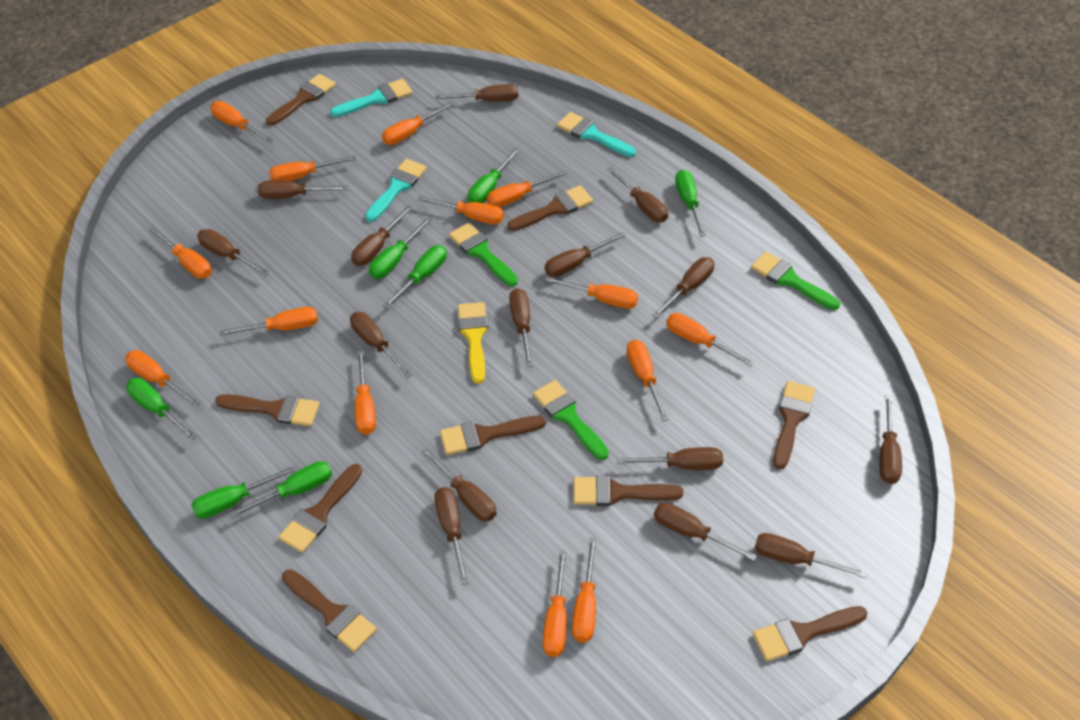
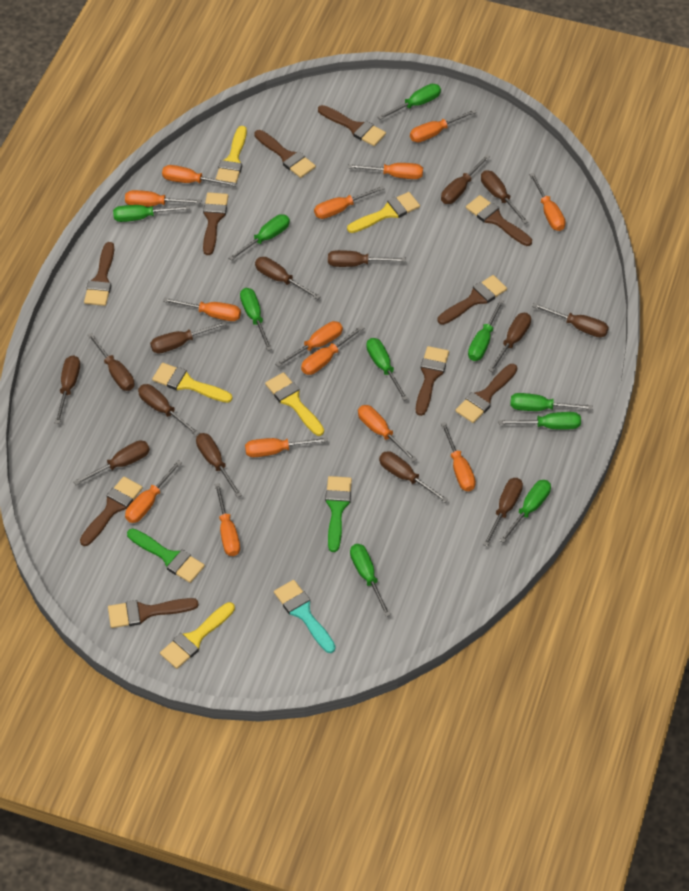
brown brush: [215,394,320,426] [266,74,336,126] [279,464,362,553] [282,570,377,652] [440,416,546,455] [507,185,593,231] [574,476,683,506] [753,606,867,661] [773,381,815,469] = 9 -> [80,476,143,546] [84,242,114,306] [108,598,199,628] [203,192,228,255] [254,130,316,178] [318,105,386,146] [416,346,449,416] [438,275,507,325] [455,364,517,423] [466,195,532,246] = 10
brown screwdriver: [197,229,270,276] [258,180,348,199] [350,312,412,378] [351,205,413,266] [422,447,496,521] [435,487,469,585] [436,84,518,102] [509,288,533,367] [545,232,626,277] [607,167,668,222] [617,447,723,470] [652,257,714,318] [654,502,757,561] [755,533,867,578] [880,395,902,484] = 15 -> [55,355,80,424] [74,440,150,485] [88,333,135,391] [138,384,199,436] [150,321,228,354] [196,433,242,498] [255,257,321,299] [328,250,406,267] [379,451,449,503] [441,155,490,204] [481,170,528,224] [483,478,523,547] [488,313,531,372] [532,303,609,337] = 14
green brush: [449,223,518,286] [533,380,609,460] [751,252,840,310] = 3 -> [127,528,205,583] [325,476,352,552] = 2
green screwdriver: [126,378,197,440] [191,466,296,519] [229,461,332,518] [369,217,432,279] [383,245,447,309] [468,148,520,203] [675,170,706,237] = 7 -> [113,205,190,222] [229,214,290,261] [240,288,272,351] [350,544,391,617] [366,338,408,401] [378,84,441,120] [468,299,504,361] [498,412,581,430] [499,480,551,543] [510,393,593,411] = 10
turquoise brush: [330,79,413,117] [365,159,427,222] [557,112,636,157] = 3 -> [274,580,336,653] = 1
yellow brush: [458,302,488,384] = 1 -> [152,363,232,403] [160,602,235,669] [216,126,247,183] [265,372,324,436] [347,192,420,233] = 5

